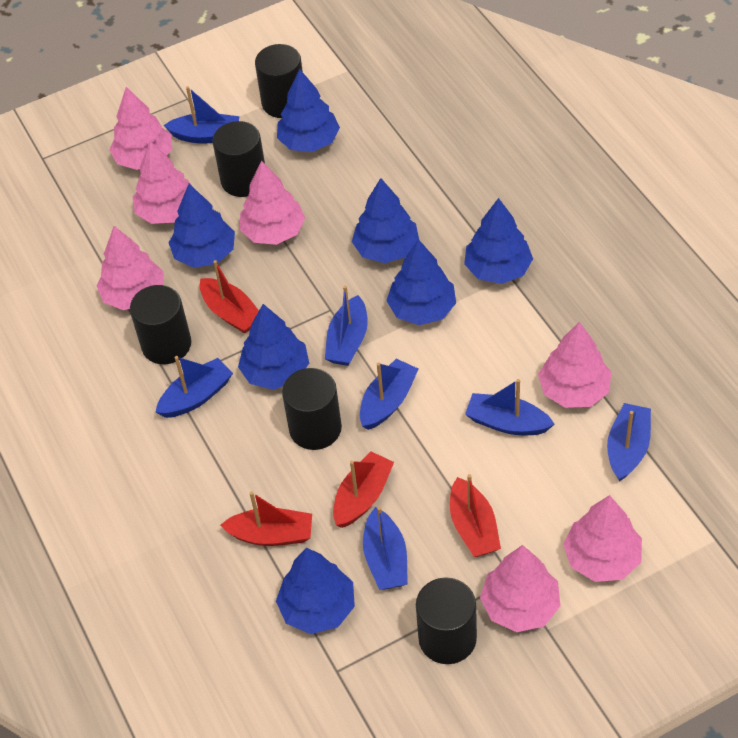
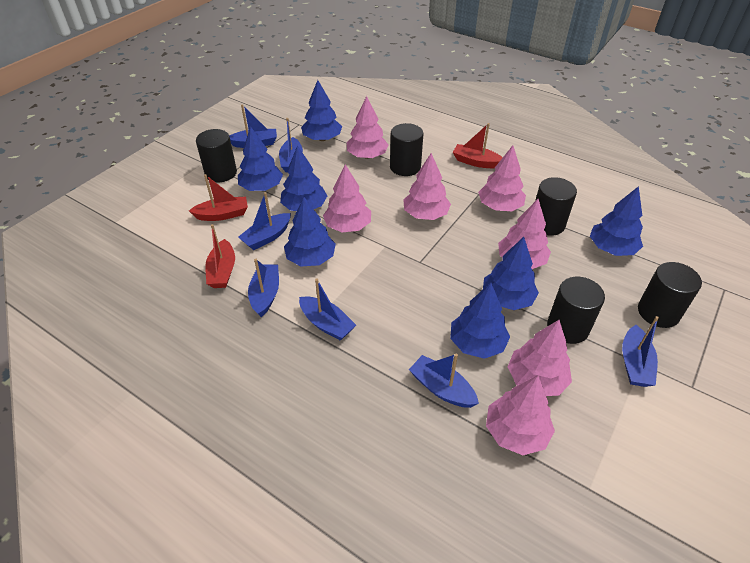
red boat: [200,260,259,334] [220,491,312,546] [333,451,394,528] [450,474,501,557] = 4 -> [189,174,248,221] [205,224,235,288] [453,123,503,168] = 3

